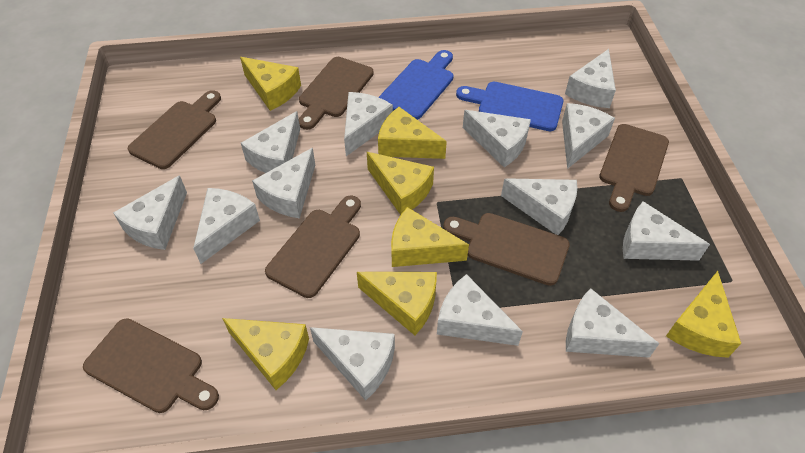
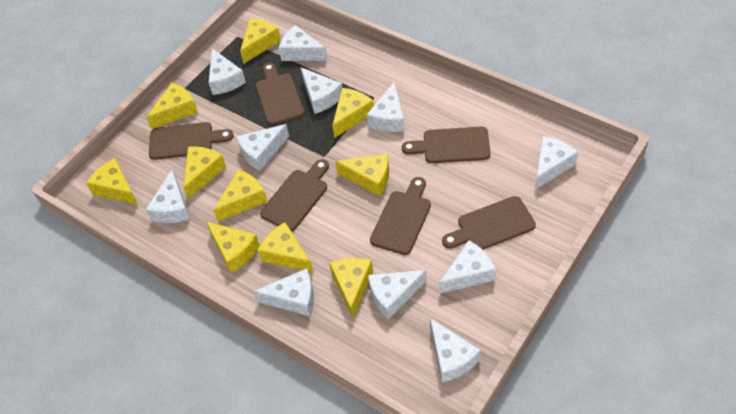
blue cutting board: [379,50,453,120] [456,82,564,131] = 2 -> none = 0
white cheese: [113,175,187,250] [193,188,260,264] [241,111,300,173] [252,148,315,219] [310,327,395,401] [344,92,393,156] [437,274,523,346] [463,110,531,167] [501,178,577,235] [562,103,615,169] [565,49,616,108] [566,288,659,358] [623,201,710,261] = 13 -> [146,169,190,223] [208,48,246,95] [236,124,289,171] [253,268,314,316] [279,25,328,61] [301,67,342,114] [367,82,405,132] [368,270,427,320] [430,318,480,382] [439,240,496,294] [535,136,578,190] = 11
yellow cheese: [222,318,309,390] [240,57,301,111] [357,272,437,335] [367,152,434,215] [378,107,447,159] [391,207,469,267] [666,271,741,358] = 7 -> [86,158,138,205] [146,83,198,129] [183,147,226,200] [206,222,260,273] [213,169,267,221] [240,18,281,64] [258,222,314,273] [329,258,373,319] [332,88,374,138] [335,153,389,196] = 10

